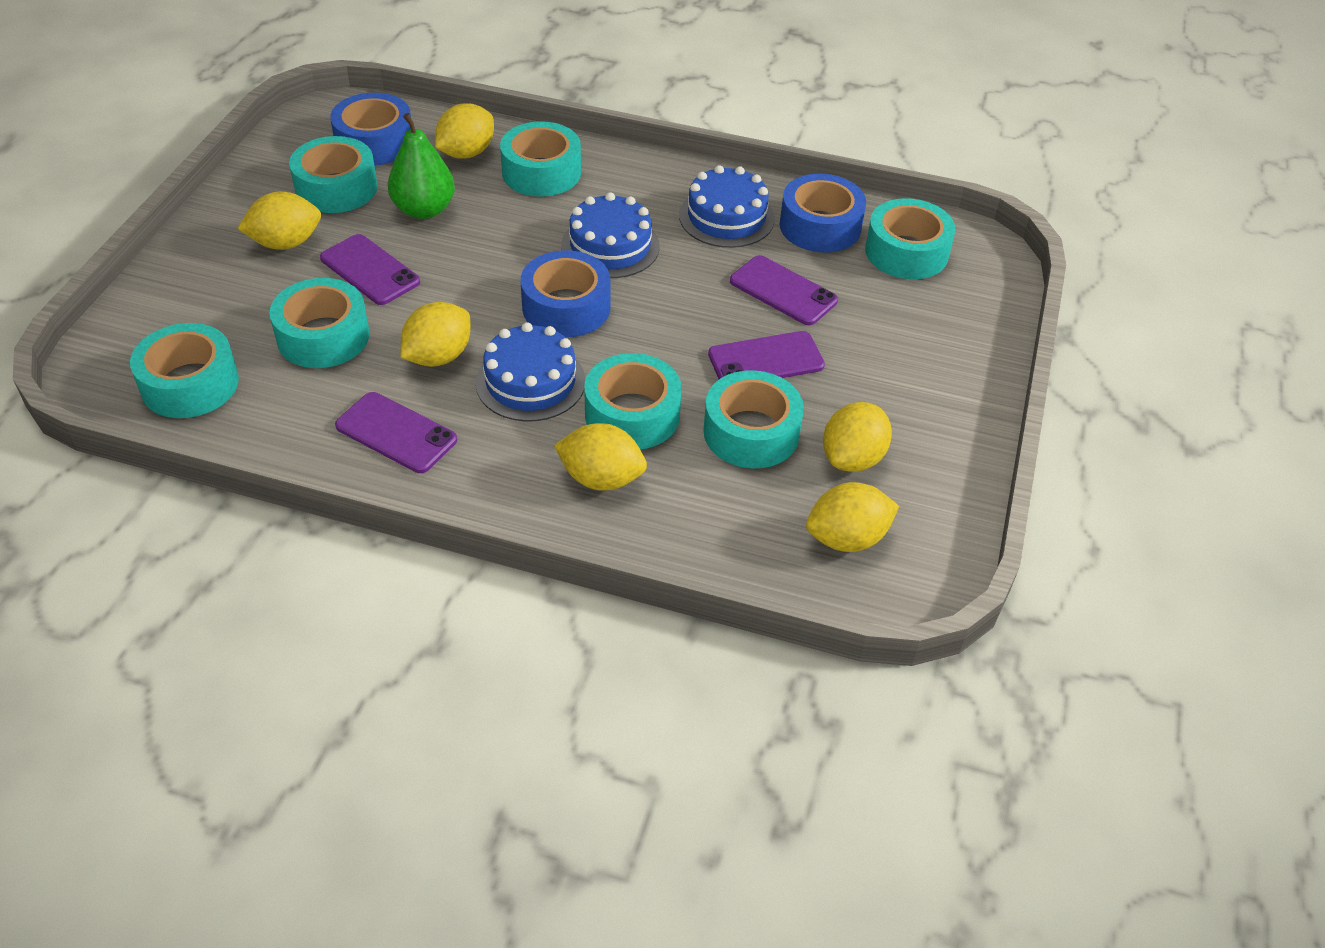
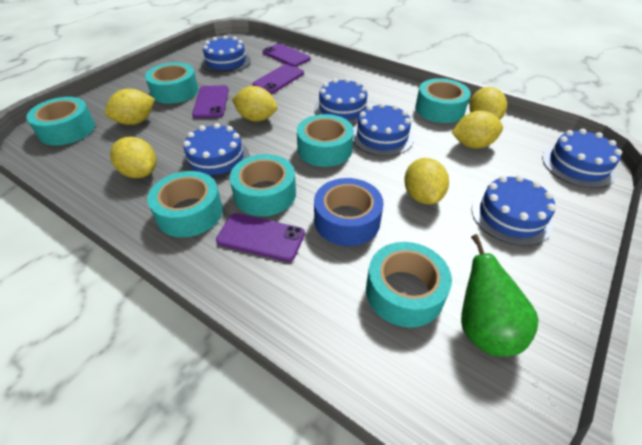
blue cake: [476,322,585,422] [561,192,660,278] [679,165,775,248] = 3 -> [182,123,250,181] [201,35,251,74] [314,78,370,124] [353,103,414,156] [472,175,556,246] [542,129,622,188] = 6
blue tape: [330,93,411,166] [521,250,610,337] [780,174,866,252] = 3 -> [314,178,384,246] = 1

